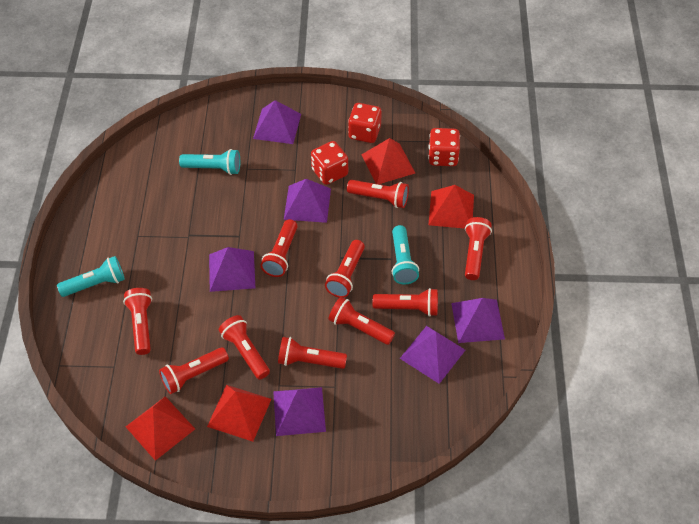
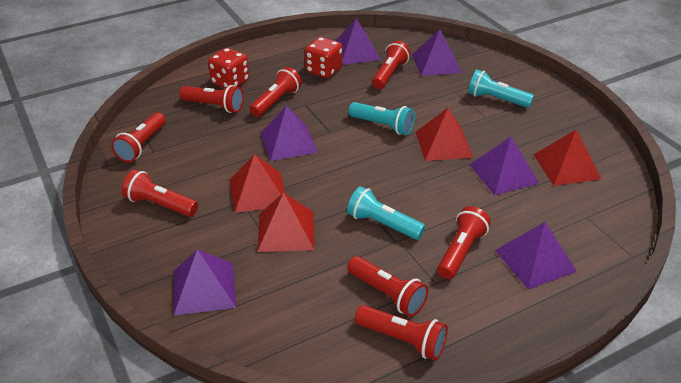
red dice: [311,141,348,185] [348,103,382,143] [428,128,460,166] = 3 -> [208,48,249,88] [305,37,342,78] = 2
red flashlight: [123,288,152,355] [159,347,229,394] [219,315,270,380] [260,219,298,277] [278,337,347,369] [325,240,365,298] [328,297,395,345] [347,180,409,208] [372,288,438,317] [465,217,492,280] = 10 -> [111,112,166,162] [122,169,198,217] [179,85,244,113] [249,67,302,117] [347,256,428,317] [355,305,448,360] [372,41,411,89] [437,206,491,279] = 8

